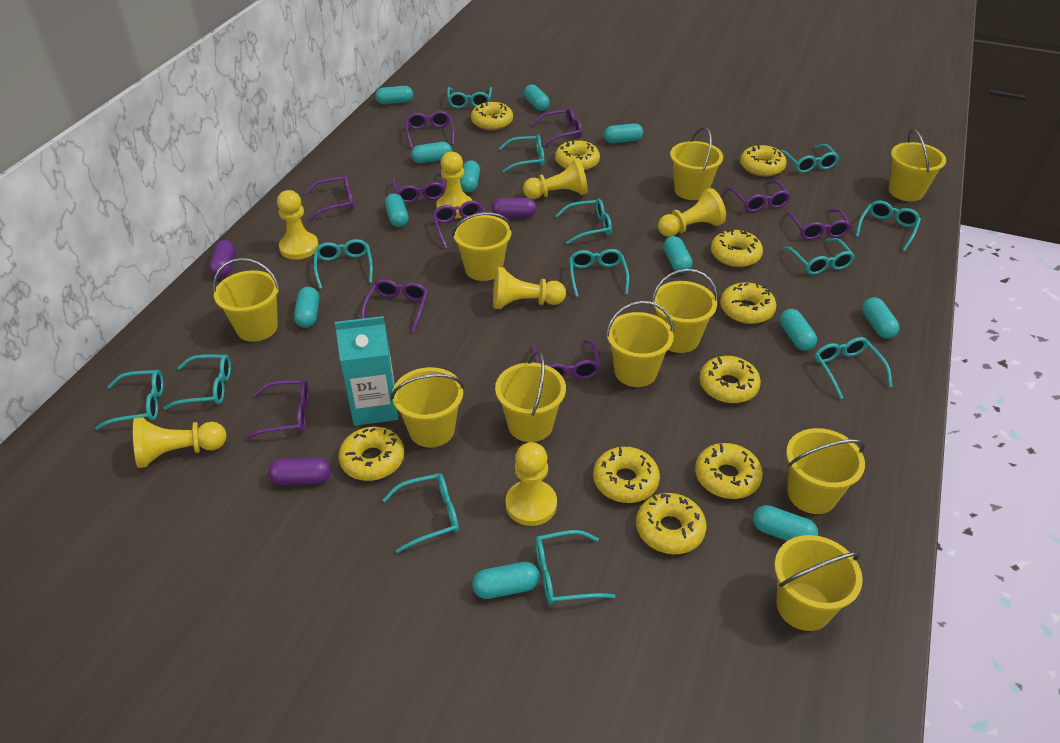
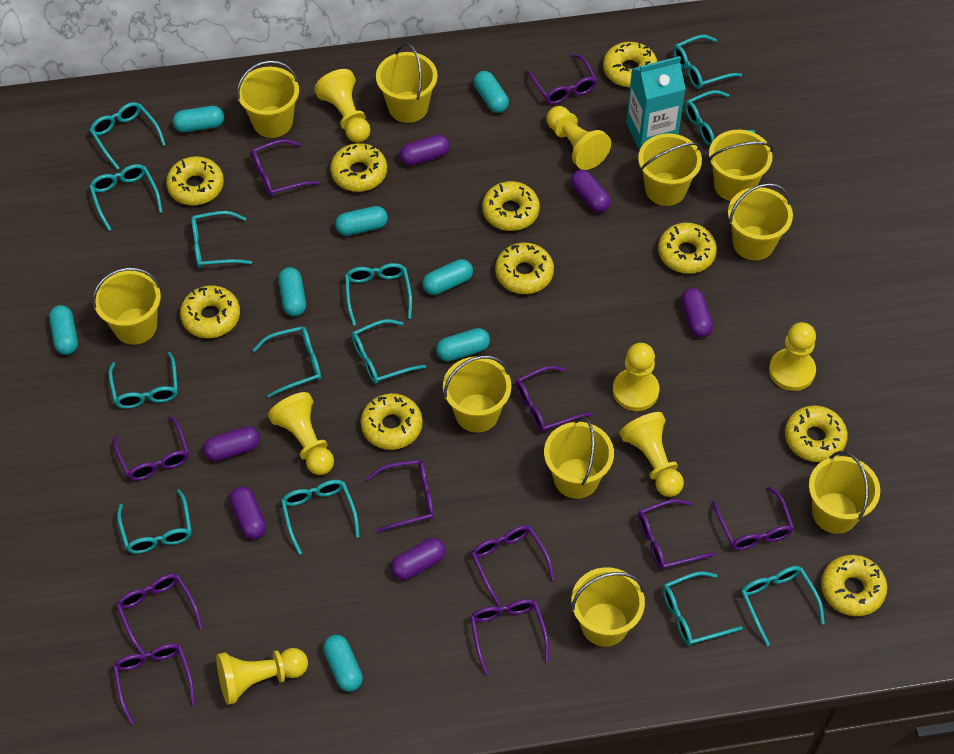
purple capsule: [209,240,235,278] [268,457,331,485] [492,198,537,218] = 3 -> [203,426,260,461] [229,486,267,539] [391,538,446,580] [400,134,450,166] [570,170,611,213] [681,288,713,337] = 6
purple glasses: [245,380,309,440] [305,175,354,220] [361,279,428,332] [392,173,446,203] [406,111,454,149] [433,201,486,249] [532,108,582,146] [532,340,600,379] [726,180,790,212] [785,209,851,240] = 10 -> [113,416,189,481] [113,643,196,725] [116,574,203,654] [250,139,320,197] [366,460,434,532] [470,599,549,675] [471,525,555,606] [515,366,592,432] [526,54,597,104] [638,499,715,570] [712,486,794,550] = 11
turquoise capsule: [294,287,319,328] [375,86,413,104] [385,193,408,227] [411,142,452,163] [460,160,480,193] [472,562,540,599] [524,84,550,111] [604,123,643,143] [663,236,692,273] [753,505,818,541] [780,309,817,351] [862,297,900,339] = 12 -> [49,305,78,355] [173,106,224,132] [278,267,306,316] [323,635,363,692] [335,206,388,236] [422,259,473,295] [436,328,490,361] [474,71,509,113] = 8

